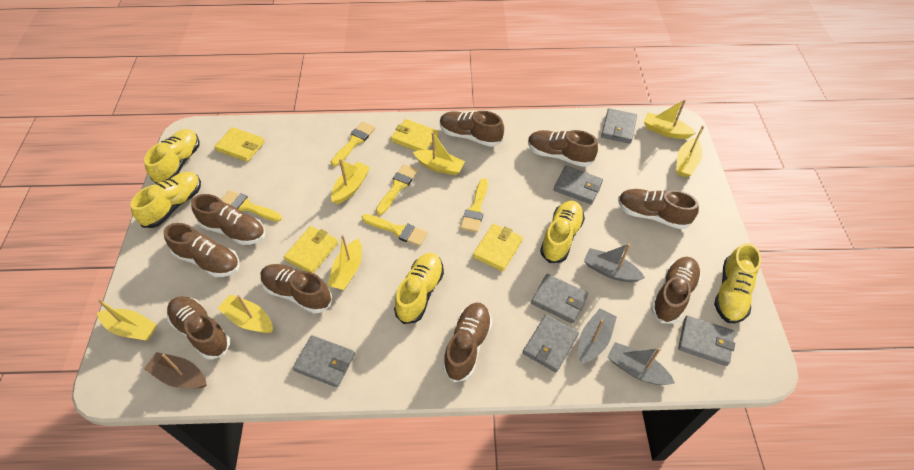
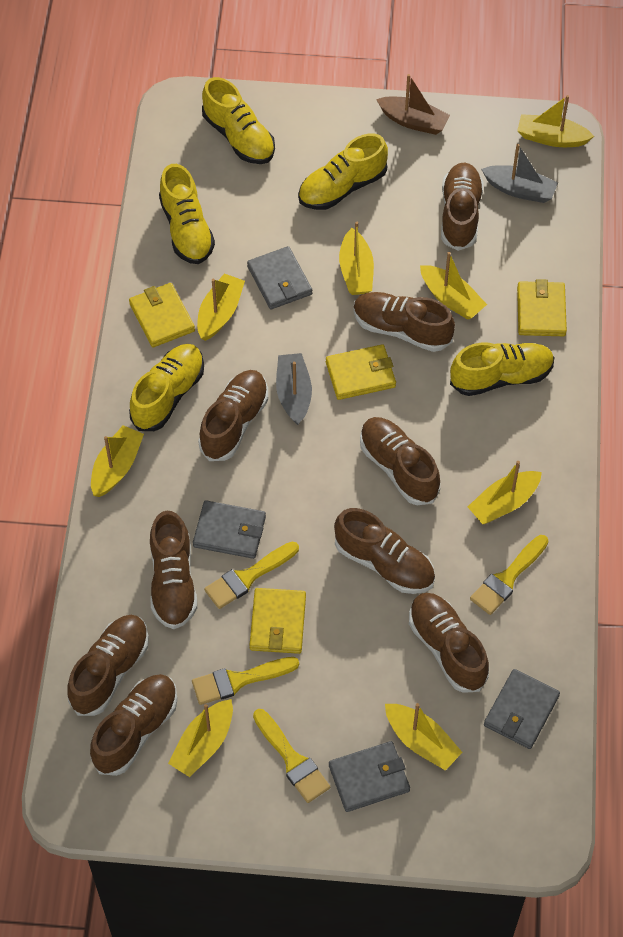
grey boat: [578,308,617,364] [584,244,645,282] [608,342,675,385] = 3 -> [276,353,312,425] [481,144,558,203] = 2
grey wallet: [293,335,355,388] [523,314,579,372] [531,274,588,324] [554,166,603,204] [601,108,637,144] [678,315,735,366] = 6 -> [193,500,266,559] [247,246,312,309] [329,741,410,812] [484,669,560,749] = 4
yellow boat: [97,299,157,341] [217,295,273,333] [327,235,362,290] [331,159,370,204] [413,132,465,176] [644,99,696,139] [676,126,704,177] = 7 -> [91,425,144,497] [168,699,233,777] [197,273,245,341] [339,222,374,295] [385,703,462,771] [420,252,487,320] [468,461,542,524] [517,95,594,147] = 8
yellow brush: [221,190,282,222] [331,122,375,166] [362,214,428,246] [376,164,418,215] [460,178,488,233] = 5 -> [192,657,299,705] [204,542,299,609] [253,709,330,803] [470,535,549,615] = 4

